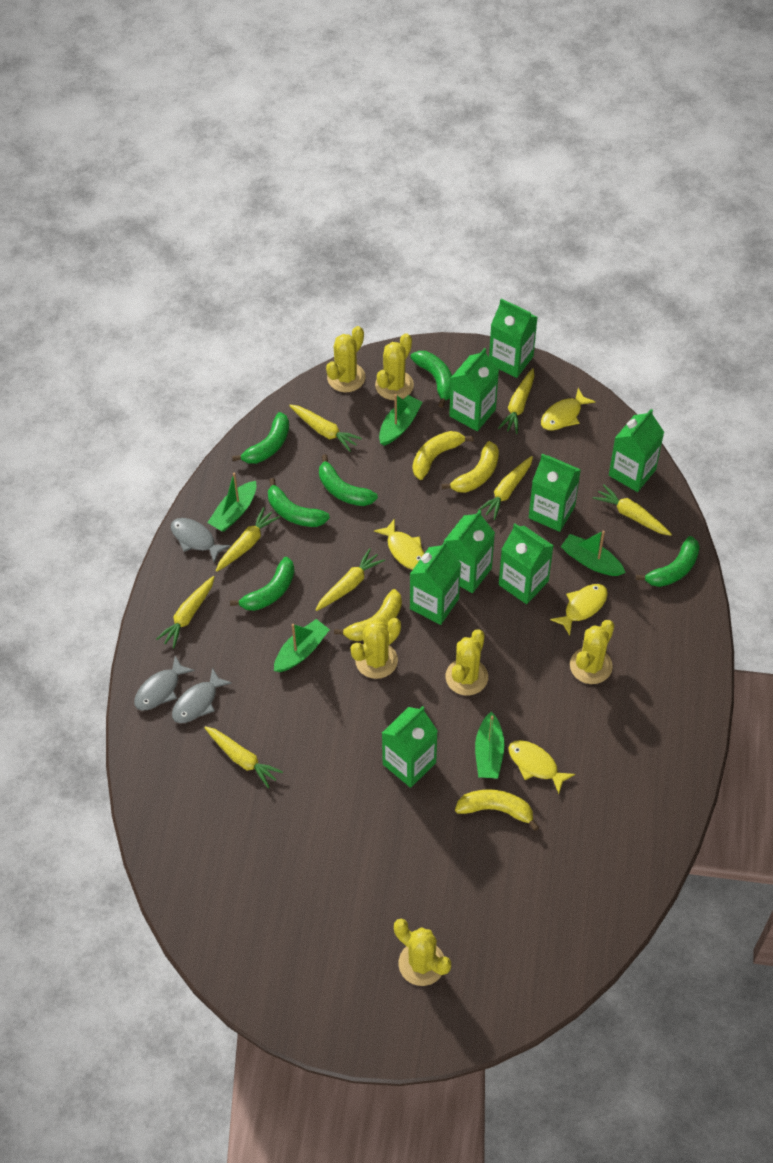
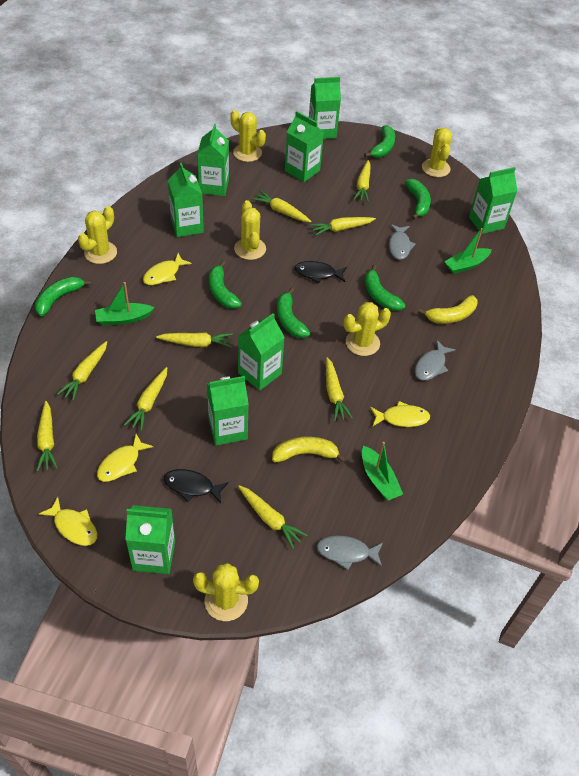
black fish: none = 0 -> [164,469,228,504] [294,261,347,283] = 2
green boat: [207,473,256,532] [274,619,330,672] [379,394,423,446] [475,712,504,779] [561,531,626,576] = 5 -> [95,282,154,325] [362,442,403,501] [444,228,492,274] = 3
yellow banana: [334,589,402,641] [413,431,473,480] [442,441,499,493] [455,789,539,831] = 4 -> [272,436,346,463] [418,295,478,324] = 2
yellow carrot: [156,576,214,648] [204,726,283,788] [216,507,280,572] [289,405,362,452] [316,548,385,611] [477,456,533,520] [498,368,534,434] [593,485,672,536] = 8 -> [37,401,58,472] [57,341,107,401] [124,367,167,431] [156,332,233,348] [238,485,308,549] [252,191,311,222] [310,217,376,236] [326,357,353,421] [353,160,371,202] = 9

